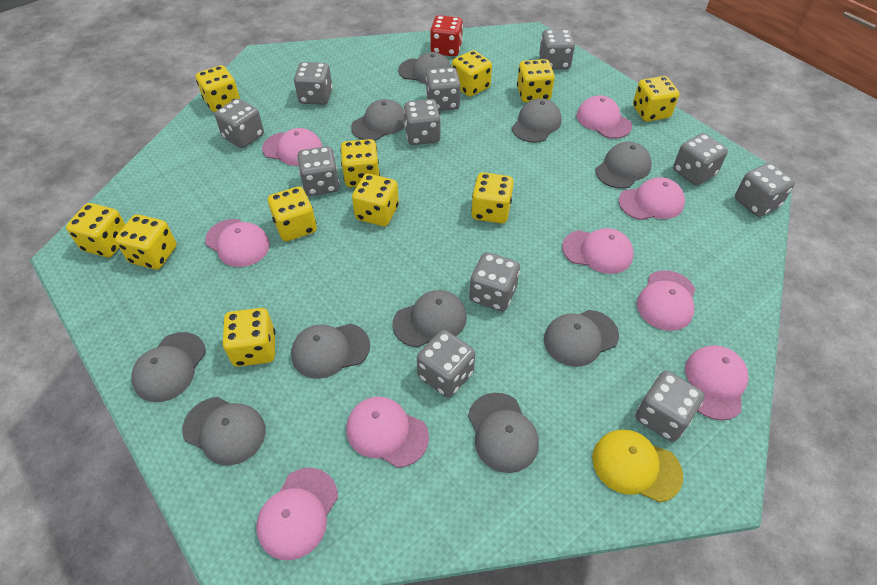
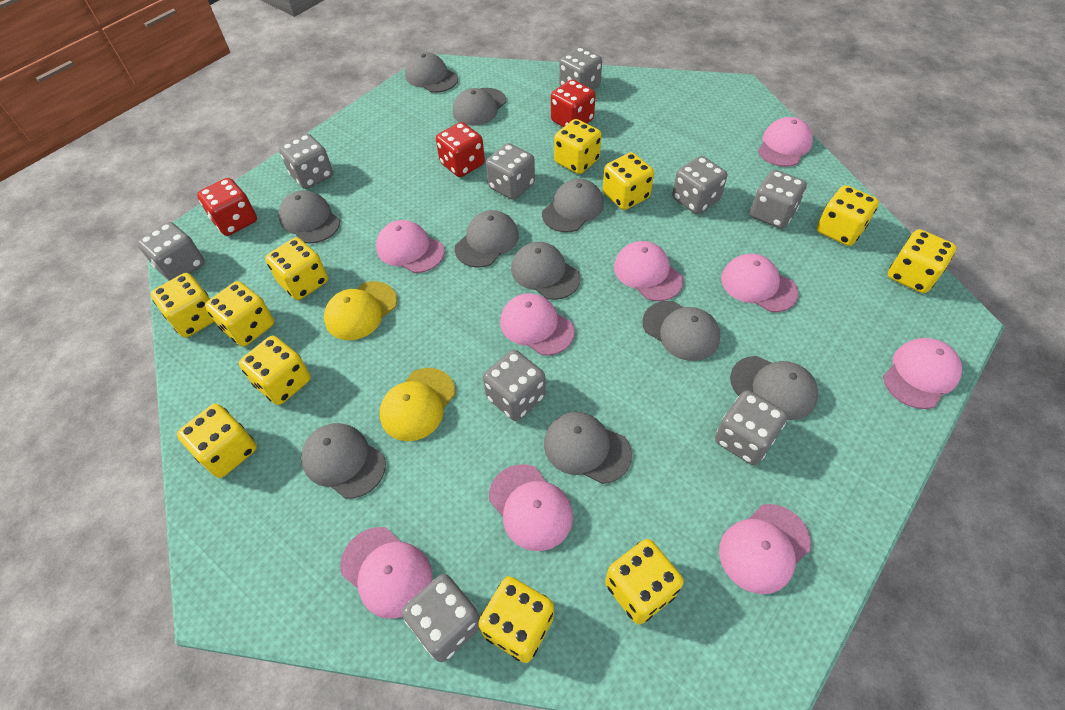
grey dice: [215,98,264,148] [294,62,333,105] [297,146,340,196] [404,99,441,145] [417,330,475,398] [426,67,461,111] [469,252,520,311] [539,29,575,70] [636,371,705,442] [673,133,728,185] [735,163,795,217] = 11 -> [137,222,205,281] [279,134,333,189] [402,574,480,662] [483,350,546,421] [486,143,535,200] [559,47,602,90] [672,156,727,214] [715,390,788,465] [750,170,807,229] = 9
red dice: [430,15,463,56] = 1 -> [197,178,257,236] [436,122,485,177] [551,79,596,127] = 3
yellow cap: [592,430,683,502] = 1 -> [324,281,397,340] [380,368,455,441] = 2

